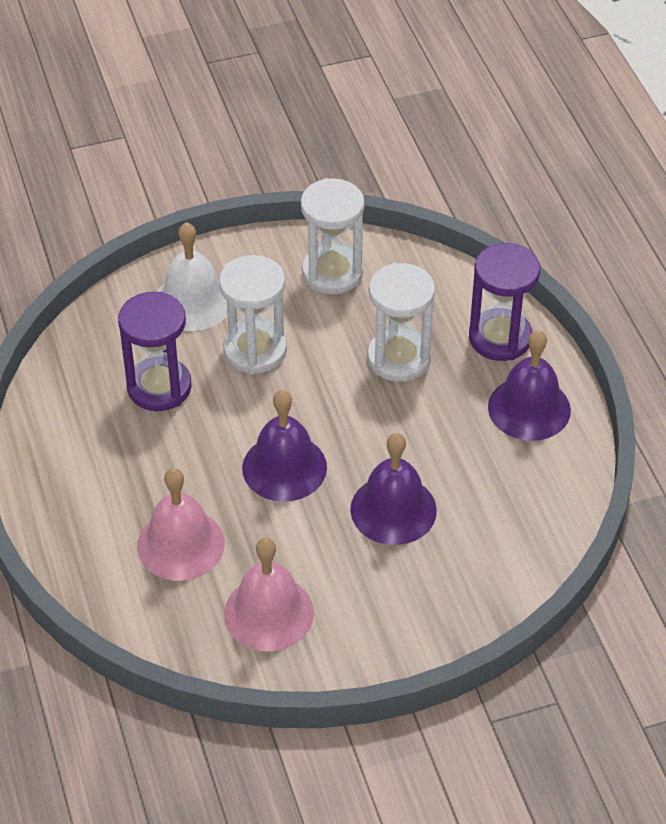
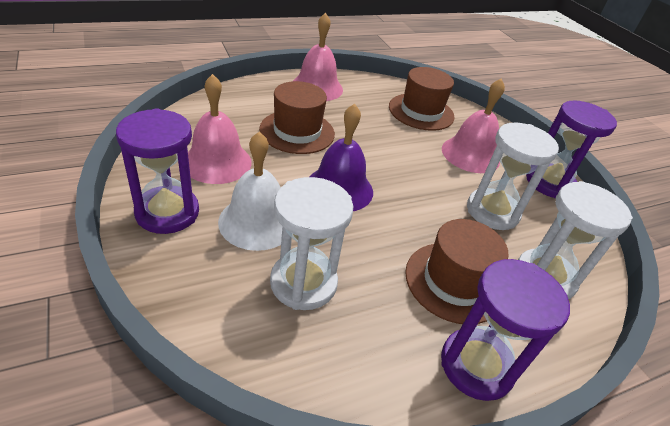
brown hat: none = 0 -> [259,81,335,154] [389,67,455,131] [405,219,509,324] = 3
pink bell: [137,468,225,581] [224,538,314,652] = 2 -> [188,74,252,184] [293,13,343,101] [442,78,505,173] = 3
purple bell: [242,390,327,502] [350,433,437,545] [488,330,571,441] = 3 -> [309,104,373,211] = 1
purple hourglass: [118,292,192,411] [469,243,540,361] = 2 -> [116,109,199,234] [441,259,570,401] [526,100,617,199] = 3

